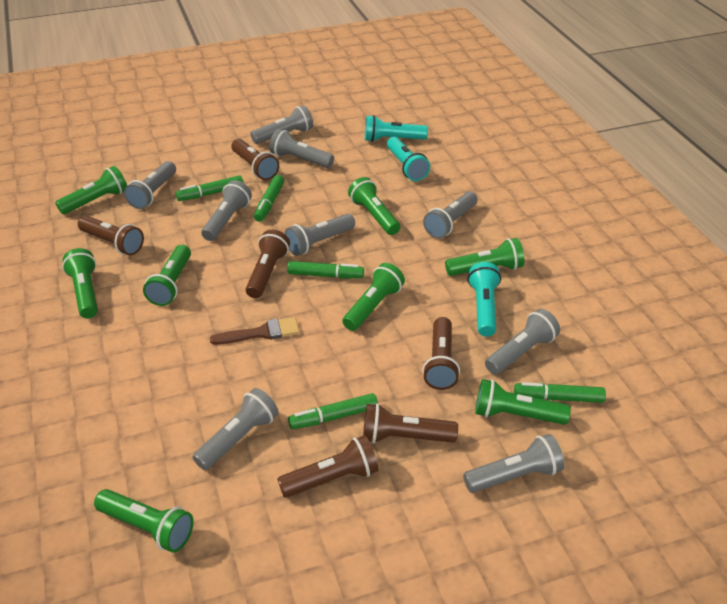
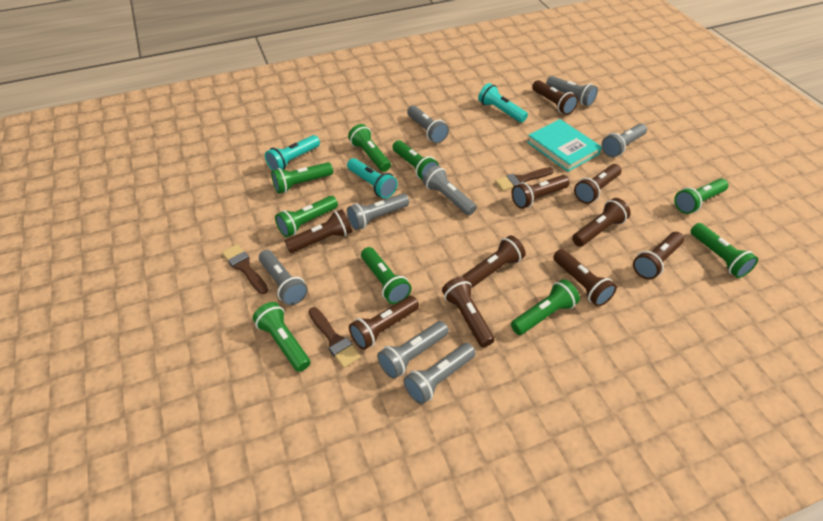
brown brush: [210,317,300,345] = 1 -> [222,244,268,294] [309,307,361,368] [495,167,554,191] = 3
brown flashlight: [78,216,144,255] [231,139,279,180] [246,229,290,298] [277,435,379,498] [363,403,458,443] [423,317,460,390] = 6 -> [285,209,352,253] [349,296,419,350] [442,276,495,347] [463,235,526,288] [512,175,570,209] [532,80,578,115] [553,249,617,306] [572,198,631,247] [574,164,621,204] [633,232,684,280] = 10
green flashlight: [55,166,127,214] [62,248,98,319] [94,489,194,553] [143,245,191,306] [342,263,405,331] [348,177,400,235] [445,238,524,276] [475,379,571,425] = 8 -> [253,302,311,372] [271,162,333,194] [275,196,338,237] [348,124,391,172] [361,247,411,304] [392,140,439,180] [511,279,580,335] [674,178,728,214] [690,223,758,278] = 9
green marker: [176,175,244,201] [254,175,284,222] [287,261,364,278] [288,393,378,429] [514,382,606,403] = 5 -> none = 0
grey flashlight: [124,161,176,209] [193,388,279,470] [201,180,252,241] [250,105,313,144] [269,129,334,168] [284,214,355,256] [423,191,478,238] [463,434,565,493] [485,309,560,375] = 9 -> [259,250,308,305] [347,193,409,230] [377,321,449,379] [404,343,476,404] [407,105,449,143] [423,165,477,215] [546,76,598,106] [601,124,647,157] = 8
turquoise book: none = 0 -> [527,119,602,172] = 1

